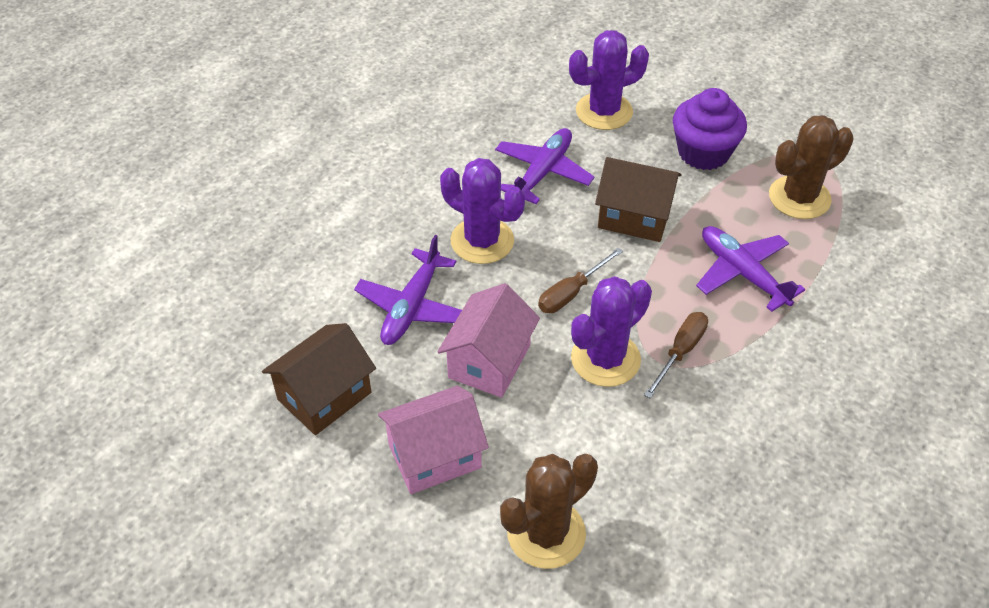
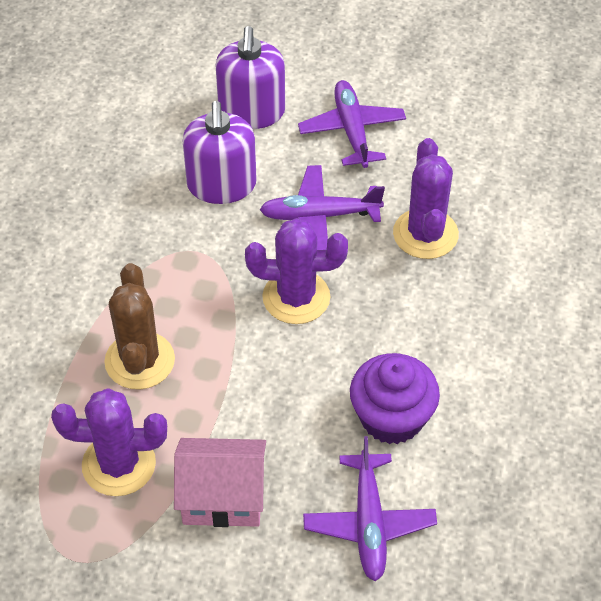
brown cactus: [500,454,598,569] [769,115,854,219] = 2 -> [104,263,175,390] = 1
brown house: [262,323,376,435] [595,157,681,242] = 2 -> none = 0
brown screwdriver: [538,248,623,313] [644,312,708,398] = 2 -> none = 0
pink house: [378,386,489,494] [437,283,540,398] = 2 -> [174,438,266,527] = 1
purple soap dispenser: none = 0 -> [183,101,257,204] [216,26,285,129] = 2

